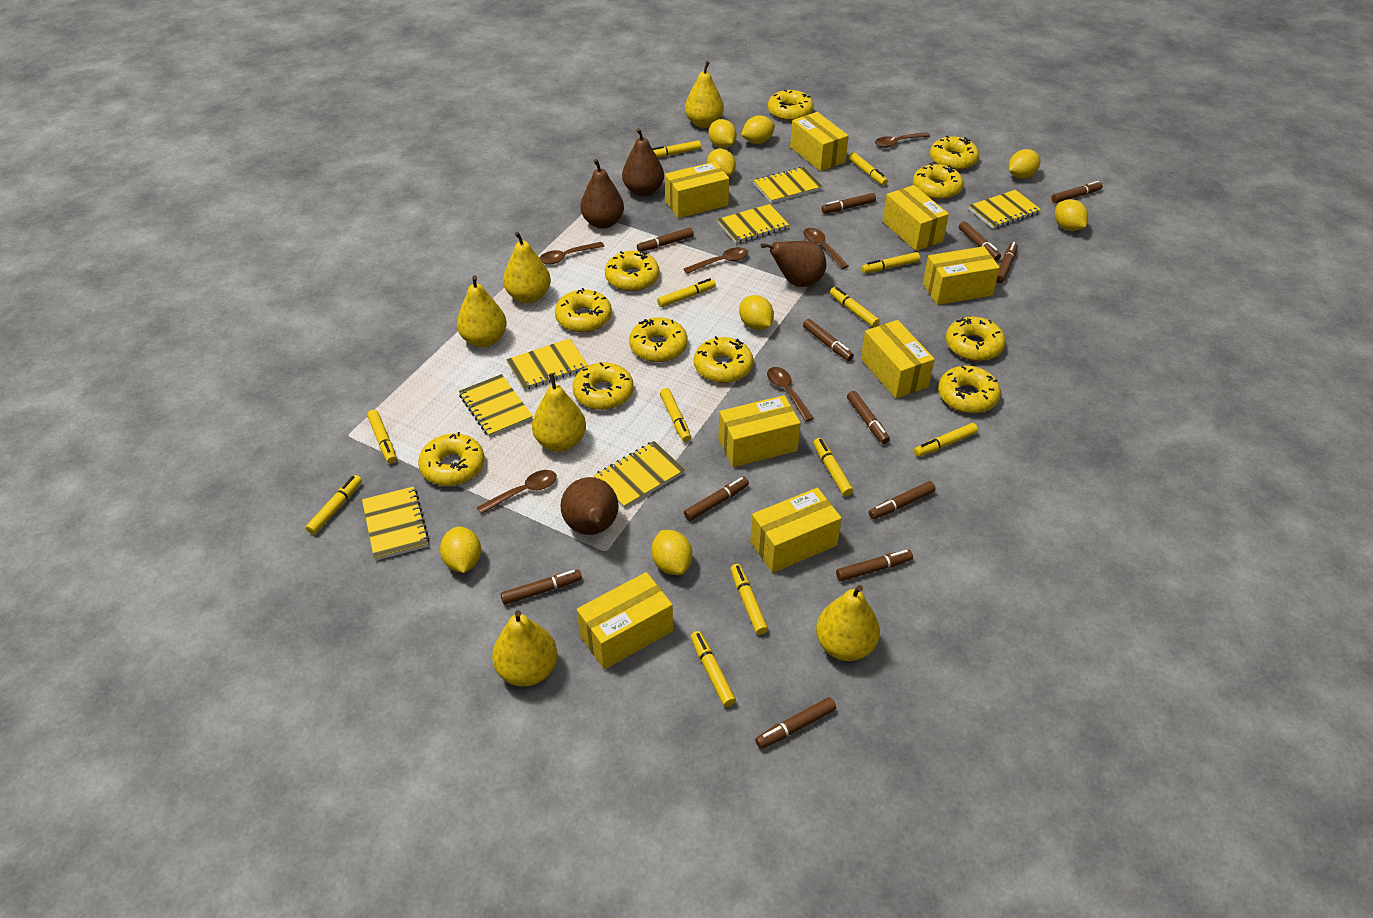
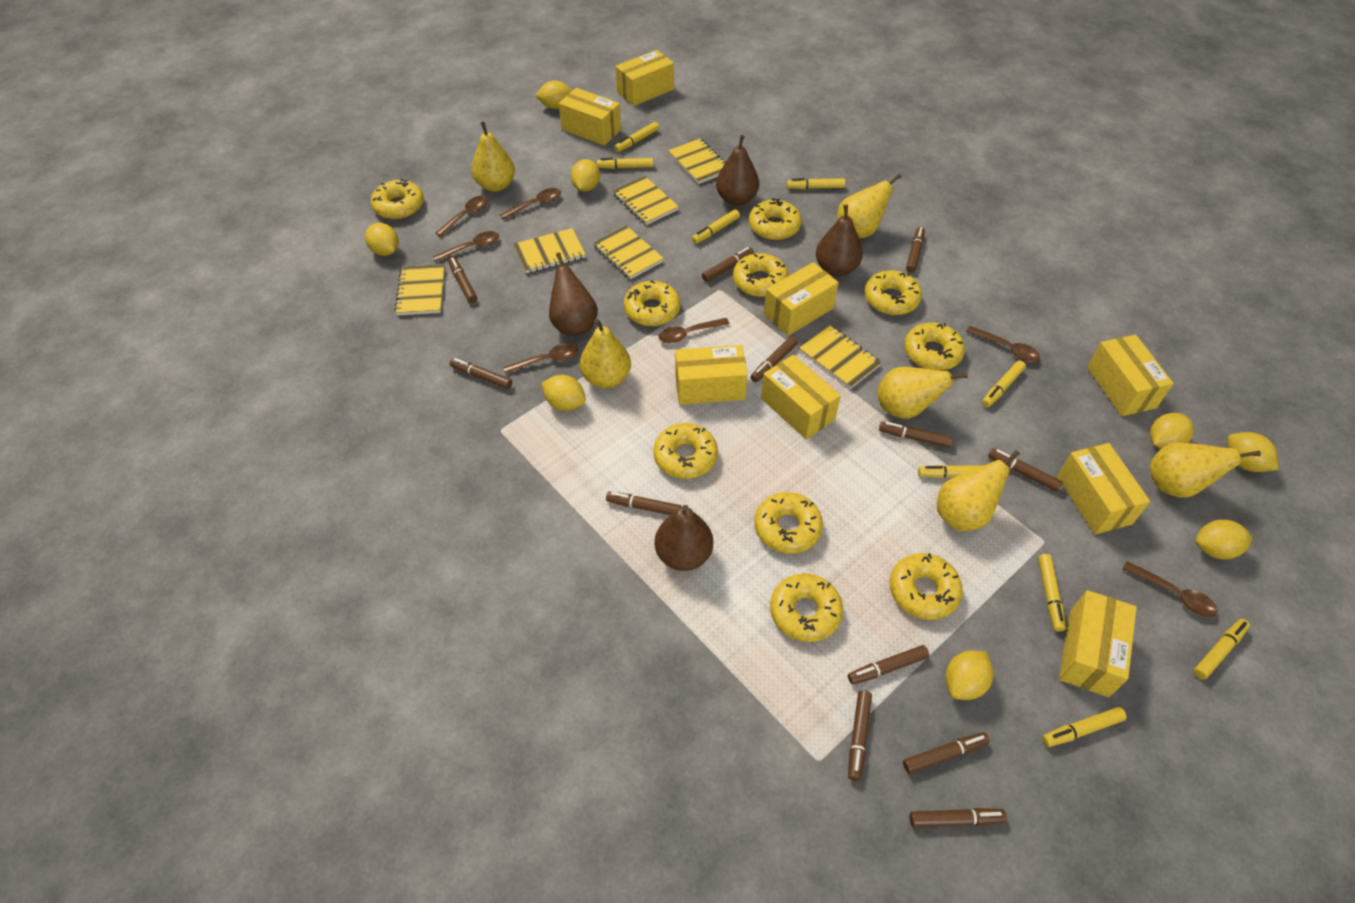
brown spoon: [477,470,557,514] [539,242,604,265] [684,247,748,274] [767,367,814,422] [803,228,849,269] [875,132,930,148] = 6 -> [433,231,499,262] [436,196,488,237] [500,188,561,219] [503,344,578,374] [658,318,730,343] [966,326,1040,362] [1122,561,1217,617] = 7
yellow donut: [418,432,484,486] [555,288,612,333] [572,362,634,410] [605,250,659,291] [629,317,688,362] [694,336,753,383] [768,90,814,121] [913,163,963,200] [930,135,979,170] [938,366,1001,413] [946,317,1006,361] = 11 -> [371,178,424,219] [624,280,680,326] [653,423,718,479] [733,253,789,297] [749,198,801,240] [754,492,823,554] [770,573,843,642] [864,270,922,315] [890,553,963,620] [904,322,965,371] = 10
yellow marker: [305,475,362,535] [367,410,397,463] [652,140,701,158] [657,278,716,307] [660,388,691,442] [691,631,736,707] [731,564,768,635] [813,438,853,496] [830,287,880,327] [849,152,888,186] [861,252,920,273] [914,423,978,457] = 12 -> [597,158,653,169] [614,122,659,152] [692,209,740,244] [787,178,845,189] [918,465,982,478] [982,361,1026,407] [1038,554,1066,631] [1042,707,1127,747] [1194,619,1250,679] = 9
yellow notebook: [362,486,430,561] [459,374,533,437] [506,338,588,390] [594,441,685,509] [717,204,789,244] [753,167,823,203] [969,190,1041,229] = 7 -> [395,264,445,315] [513,228,586,273] [593,226,664,279] [612,176,679,225] [668,139,725,184] [799,325,882,389] = 6

